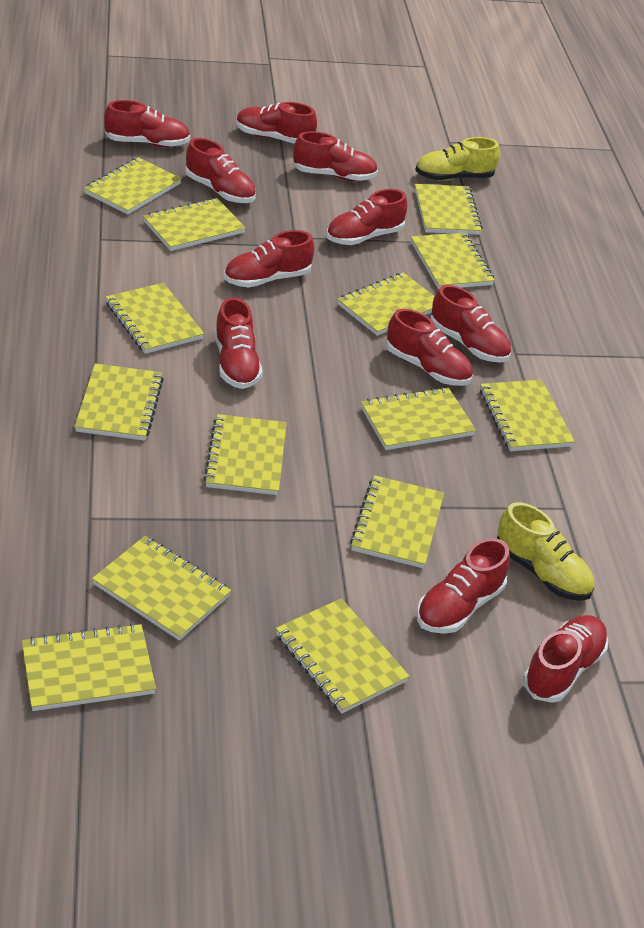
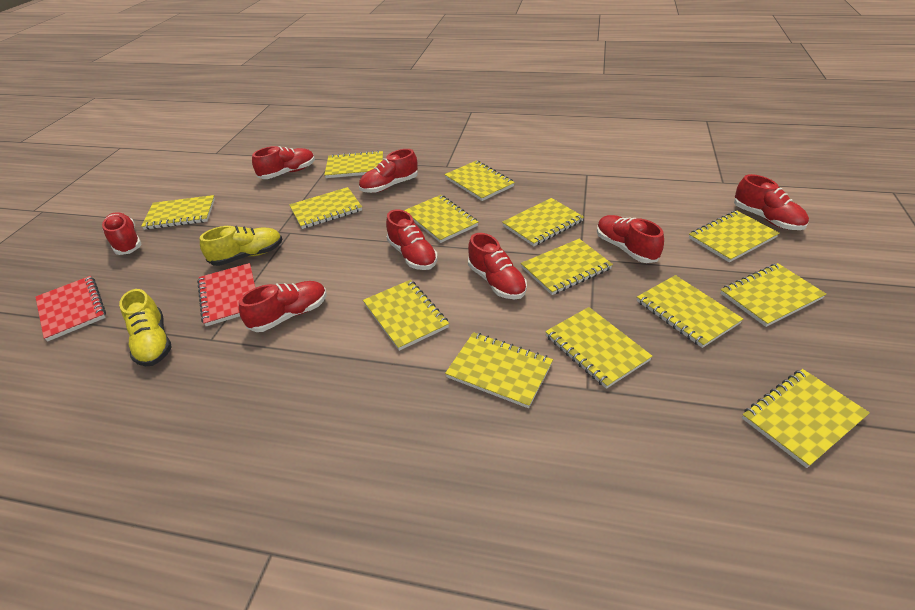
red notebook: none = 0 -> [35,276,106,342] [197,263,256,326] = 2
red shoe: [104,100,190,147] [185,138,256,203] [214,297,263,389] [224,230,314,288] [236,102,317,144] [293,131,378,181] [326,189,407,245] [386,309,473,386] [417,538,510,634] [430,285,511,363] [523,615,608,703] = 11 -> [102,213,142,255] [239,281,327,332] [252,146,315,179] [359,149,418,193] [386,209,438,270] [468,233,527,299] [597,215,664,263] [734,174,809,230] = 8

